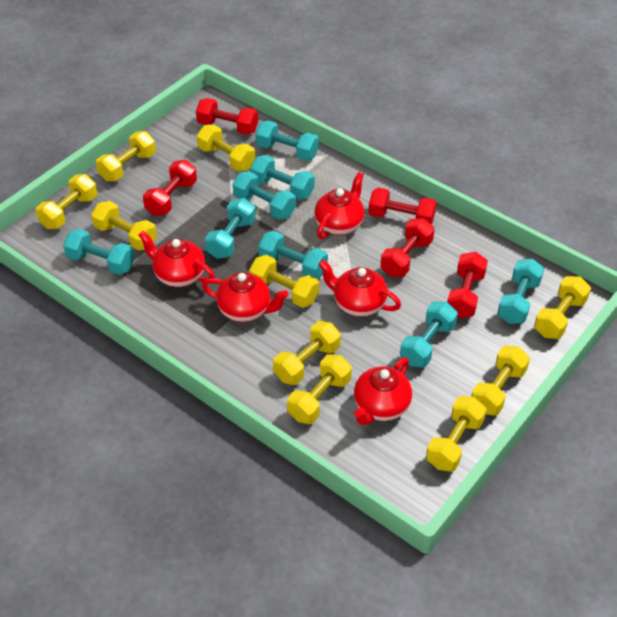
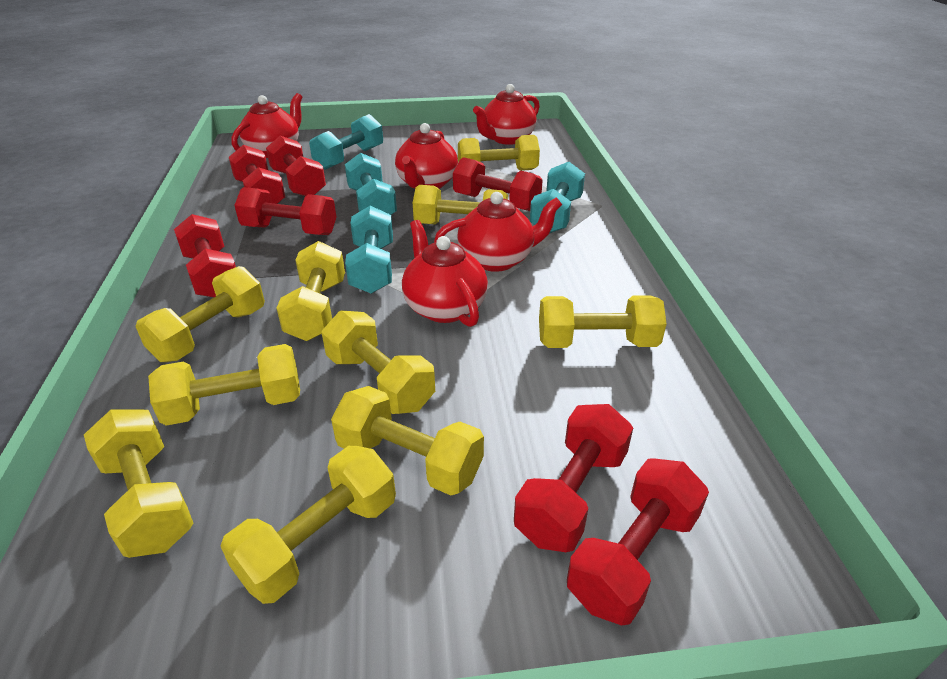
red dumbbell: [143,160,197,216] [196,98,258,135] [368,188,437,225] [380,218,435,277] [447,252,488,318] = 5 -> [174,214,236,297] [229,145,285,204] [234,187,336,235] [266,136,326,196] [453,157,543,211] [514,404,633,552] [567,459,709,626] = 7
turquoise dumbbell: [63,229,134,275] [205,198,256,259] [233,171,296,220] [250,155,315,200] [256,121,319,161] [258,231,328,279] [400,302,458,367] [497,259,544,324] = 8 -> [309,114,383,170] [345,153,397,215] [345,206,393,294] [530,162,585,233] = 4

